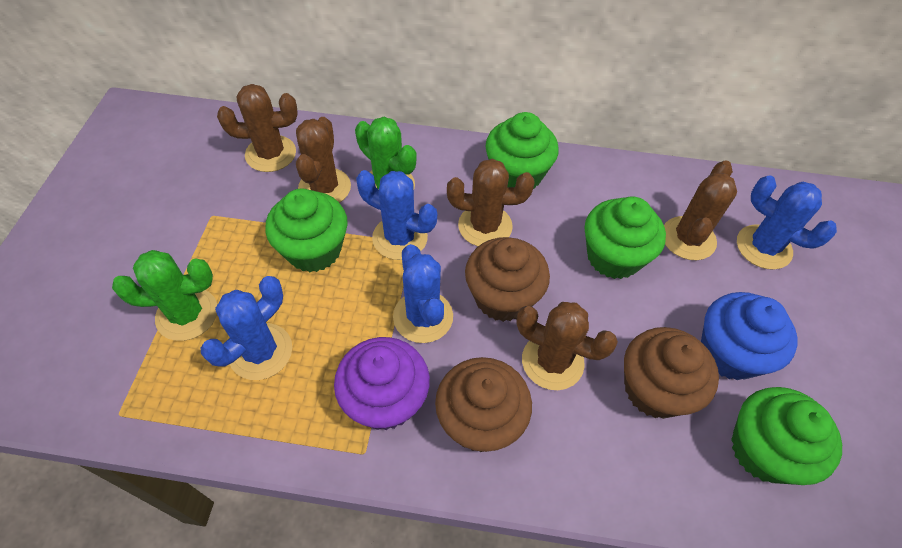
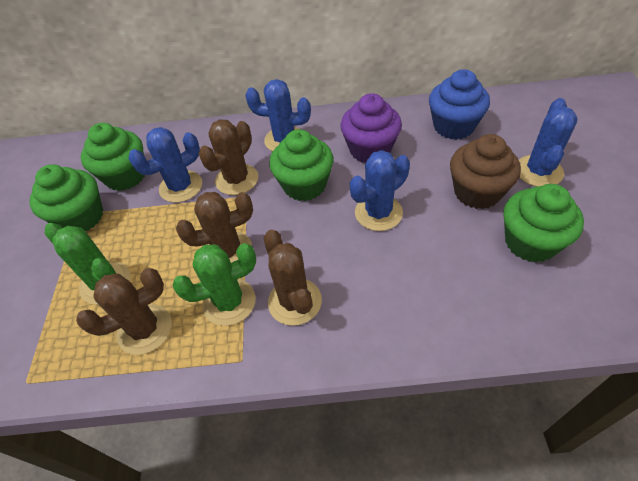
brown cactus: [217,84,298,172] [296,117,351,203] [447,159,534,246] [516,302,618,390] [664,160,737,260] = 5 -> [76,268,172,355] [176,192,253,263] [199,119,258,195] [264,230,322,326] = 4
brown cupcake: [435,357,532,452] [465,237,550,322] [624,327,719,419] = 3 -> [450,134,521,209] = 1

